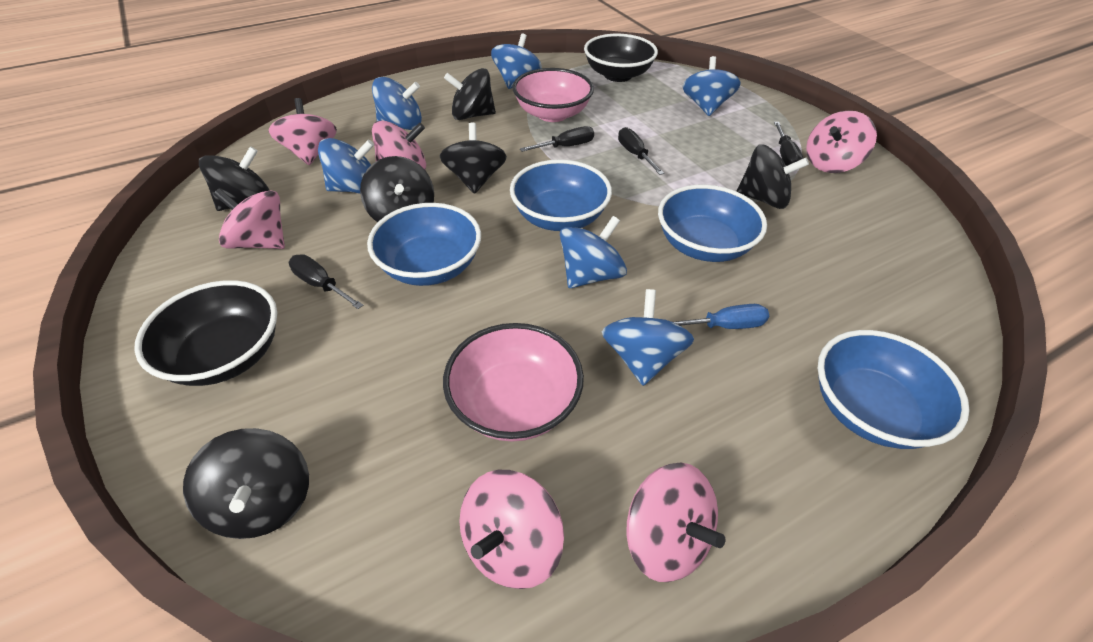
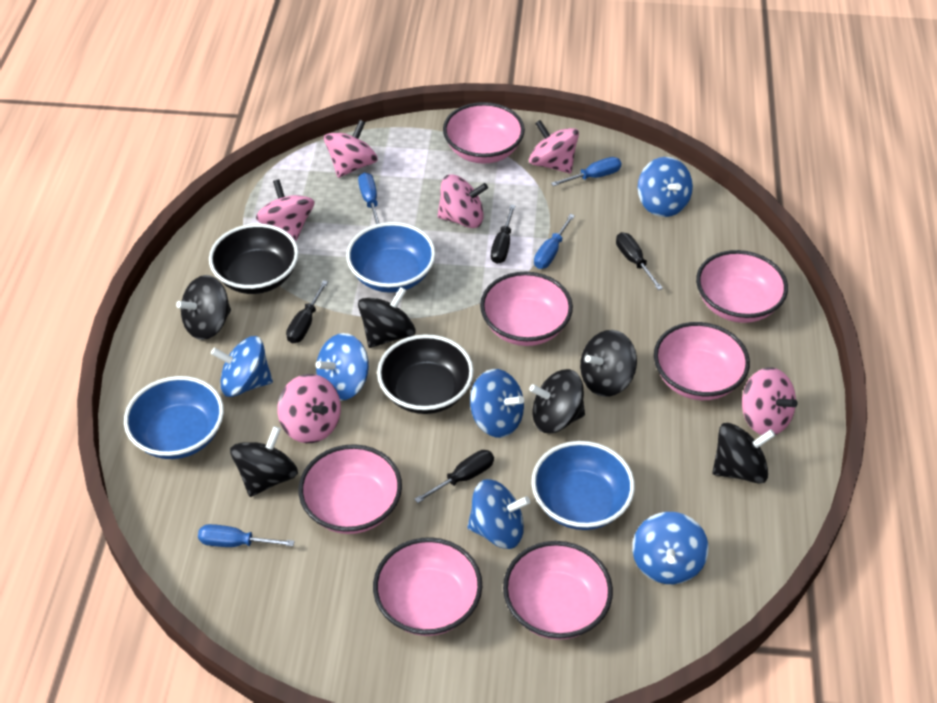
blue bowl: [367,203,481,286] [510,159,612,231] [658,185,767,262] [818,330,970,449] = 4 -> [124,376,224,459] [346,222,436,293] [531,441,635,530] = 3
blue screwdriver: [673,304,769,329] = 1 -> [198,524,295,547] [358,172,380,225] [534,214,575,269] [551,157,621,186] = 4
pink bowl: [443,323,584,442] [512,68,594,122] = 2 -> [298,444,402,534] [373,537,482,636] [443,102,525,164] [480,272,573,346] [503,541,613,640] [654,322,750,400] [696,250,788,323] = 7

